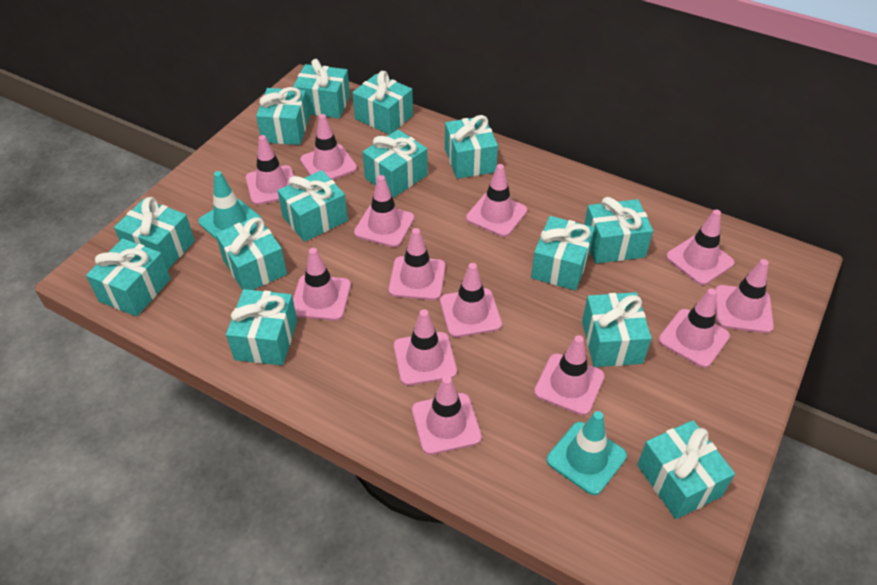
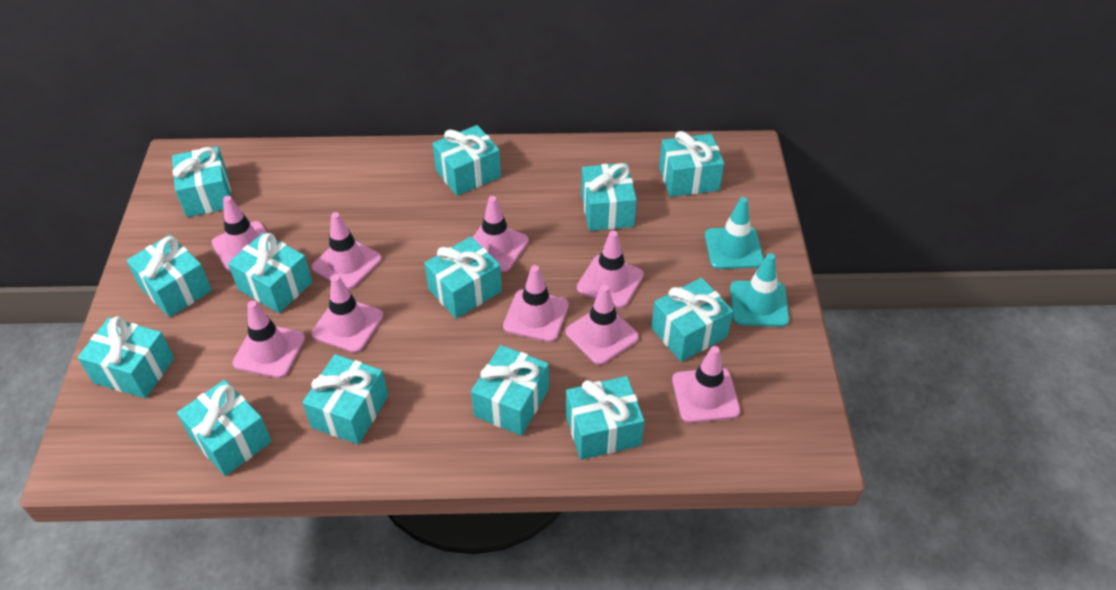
pink traffic cone: [246,135,294,205] [293,248,351,321] [300,114,357,180] [354,175,414,247] [389,228,446,300] [394,309,457,386] [412,376,482,455] [440,263,502,337] [466,164,527,237] [534,335,605,415] [658,288,730,368] [666,210,734,285] [715,259,774,333] = 13 -> [212,196,267,273] [232,301,305,378] [311,275,383,353] [312,212,382,290] [473,196,529,272] [503,265,569,342] [565,285,639,365] [577,231,644,308] [672,346,740,423] = 9
turquoise gift: [86,238,171,317] [114,197,195,270] [216,216,287,290] [226,289,297,365] [256,87,310,145] [277,170,348,242] [293,59,350,118] [352,71,413,135] [363,130,428,198] [445,115,498,179] [531,216,595,291] [582,292,652,367] [584,197,653,264] [637,420,735,519] = 14 -> [77,316,174,398] [127,235,212,317] [172,146,231,217] [177,380,272,476] [228,233,313,313] [302,354,388,444] [424,237,502,319] [433,125,501,196] [471,345,549,436] [566,376,644,460] [581,163,637,231] [651,278,733,362] [659,131,724,197] = 13

